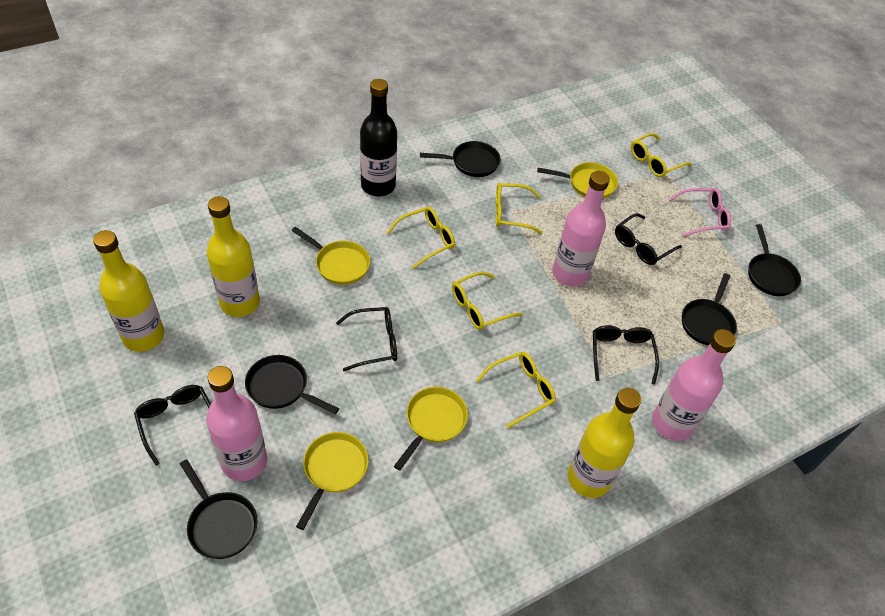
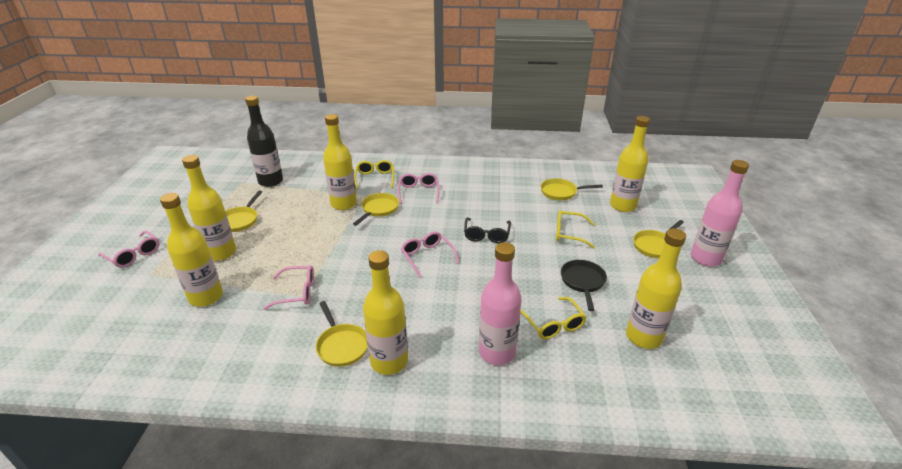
black glasses: [134,385,211,466] [336,307,397,371] [593,325,659,384] [615,213,682,265] = 4 -> [464,218,511,243] = 1
black pan: [180,459,258,559] [245,355,339,414] [420,141,500,177] [682,273,737,346] [748,224,801,296] = 5 -> [561,260,607,311] = 1
pink bottle: [206,366,267,481] [552,171,610,287] [652,329,736,441] = 3 -> [479,242,522,365] [691,160,749,267] = 2
pink glasses: [668,188,731,237] = 1 -> [98,231,159,268] [263,265,314,310] [398,173,440,204] [401,231,459,278] = 4
yellow bottle: [93,230,164,352] [207,196,260,317] [568,388,641,498] = 3 -> [160,193,223,307] [182,155,236,261] [323,114,357,210] [363,250,408,375] [610,116,650,212] [626,228,686,349] = 6
yellow glasses: [386,207,455,269] [452,272,523,330] [476,352,556,428] [496,183,543,234] [631,133,692,177] = 5 -> [354,160,394,190] [520,297,587,339] [556,210,595,249] = 3
yellow pan: [292,227,370,285] [296,432,369,530] [394,387,468,470] [537,162,618,199] = 4 -> [225,190,262,232] [316,301,368,367] [353,193,399,226] [541,178,603,200] [633,220,684,258] = 5

